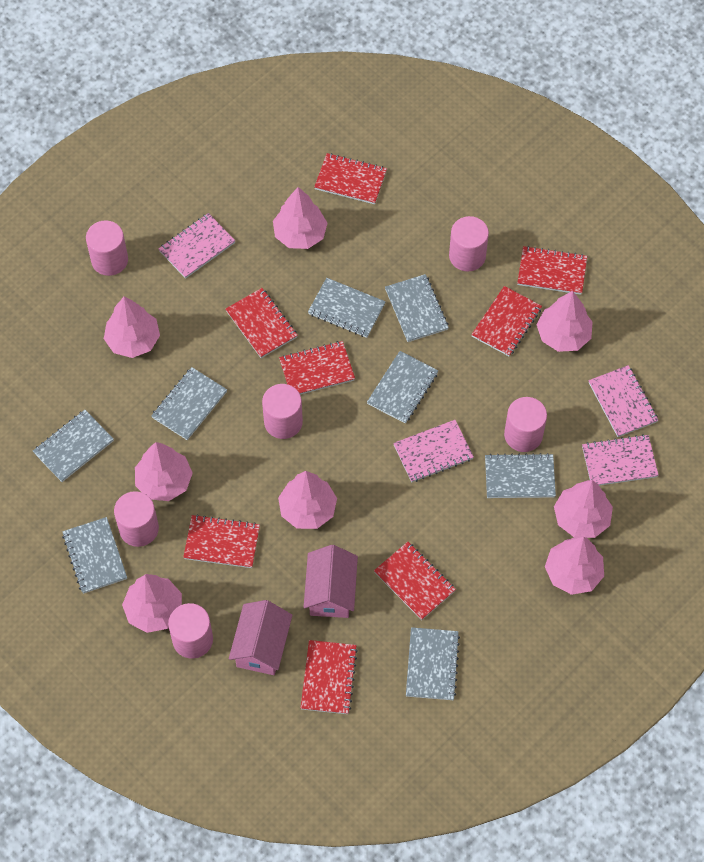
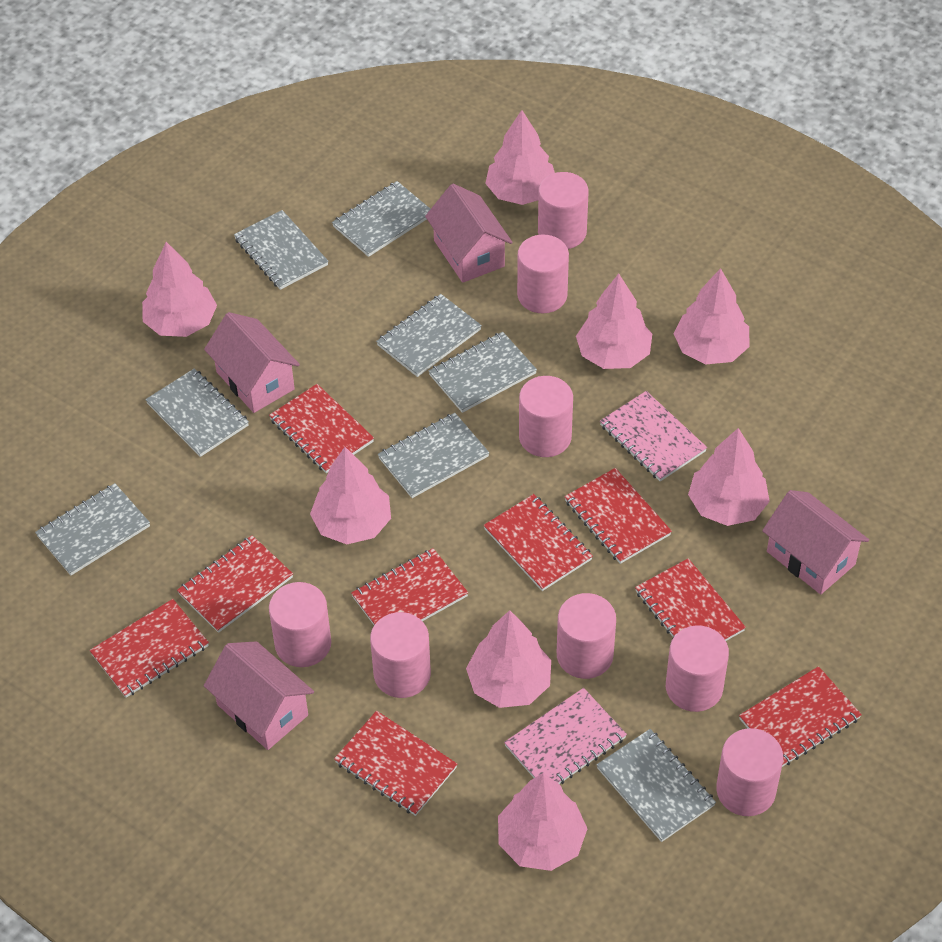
pink cylinder: [86,220,128,276] [114,491,159,547] [168,603,213,659] [262,384,303,439] [449,216,489,272] [504,397,547,452] = 6 -> [269,582,331,667] [370,612,431,698] [517,235,569,313] [519,376,573,457] [538,172,589,249] [557,593,616,679] [666,625,729,712] [716,728,783,816] = 8
pink house: [229,600,292,675] [304,545,358,618] = 2 -> [204,312,300,413] [204,641,314,750] [425,184,513,283] [762,490,869,594] = 4
pink notebook: [158,213,235,279] [393,420,474,482] [582,434,659,486] [588,365,658,437] = 4 -> [504,688,627,784] [600,391,707,481] = 2
red notebook: [183,515,260,568] [226,288,298,358] [279,341,355,395] [301,640,358,714] [314,153,387,204] [374,542,456,620] [471,286,542,356] [517,246,587,295] = 8 -> [89,599,209,698] [177,535,293,633] [269,384,374,473] [334,711,457,816] [351,548,468,625] [484,494,593,591] [564,468,672,564] [635,558,746,641] [739,666,862,767] = 9

